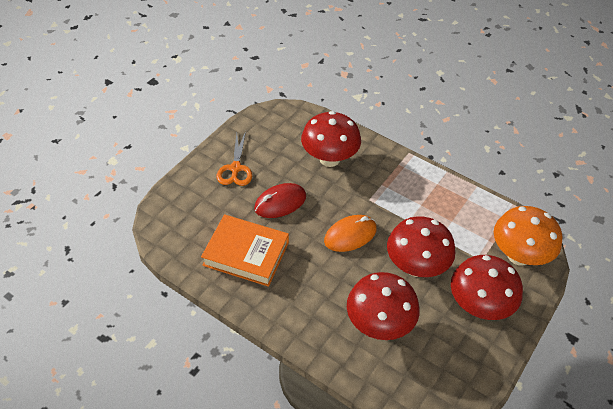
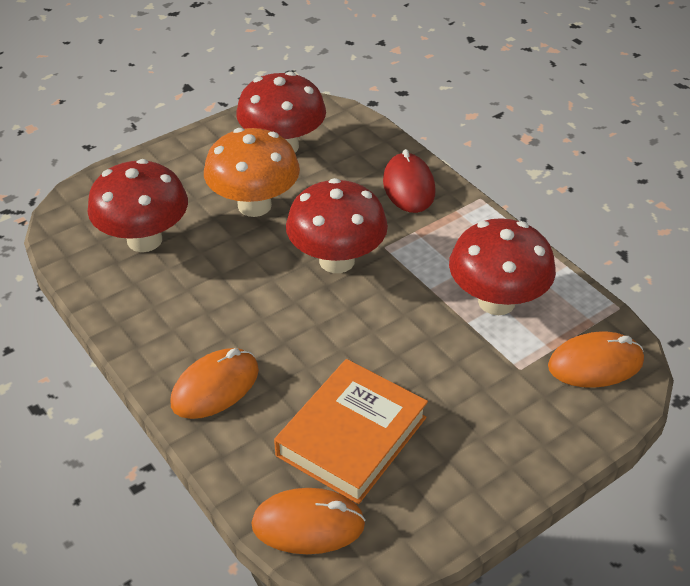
orange mouse: [324,215,377,252] = 1 -> [170,348,259,419] [251,488,366,554] [548,331,644,388] = 3
orange scissors: [217,131,252,186] = 1 -> none = 0

